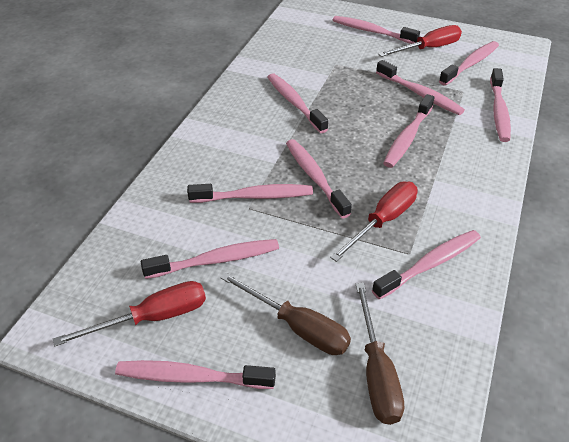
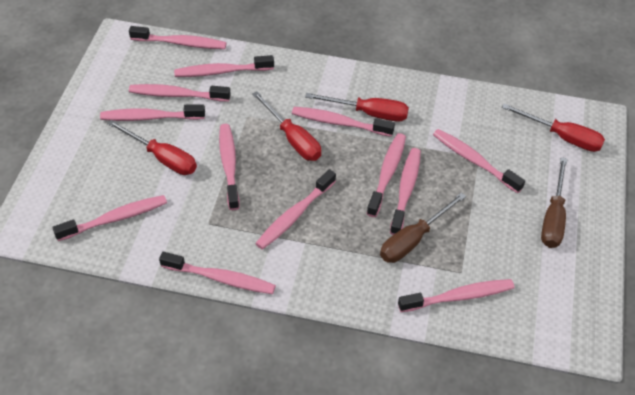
pink toothbrush: [115,360,276,389] [141,239,279,279] [187,184,313,203] [267,73,328,133] [286,139,352,218] [333,16,420,44] [372,230,481,300] [376,60,465,115] [383,94,435,168] [439,41,499,86] [490,68,511,142] = 11 -> [52,195,167,241] [100,104,205,121] [129,26,226,49] [129,84,231,102] [159,252,276,294] [174,55,274,77] [219,124,240,210] [255,169,336,250] [292,107,395,137] [367,133,406,217] [390,148,421,235] [398,279,514,312] [433,129,525,193] = 13
red screwdriver: [53,281,206,347] [330,181,418,262] [378,25,462,57] = 3 -> [107,120,197,175] [252,91,321,161] [305,93,409,122] [502,103,605,152] = 4

